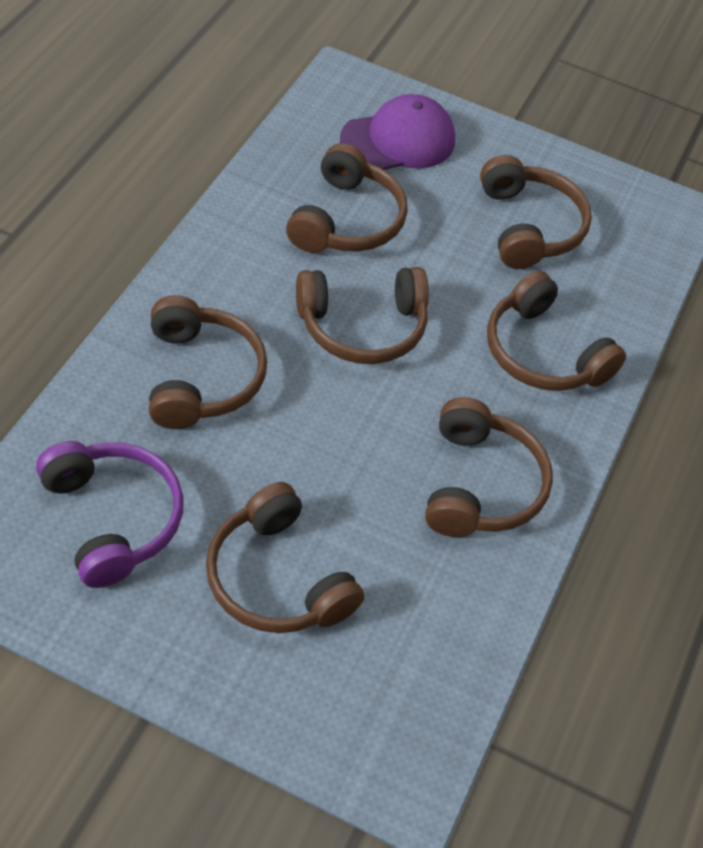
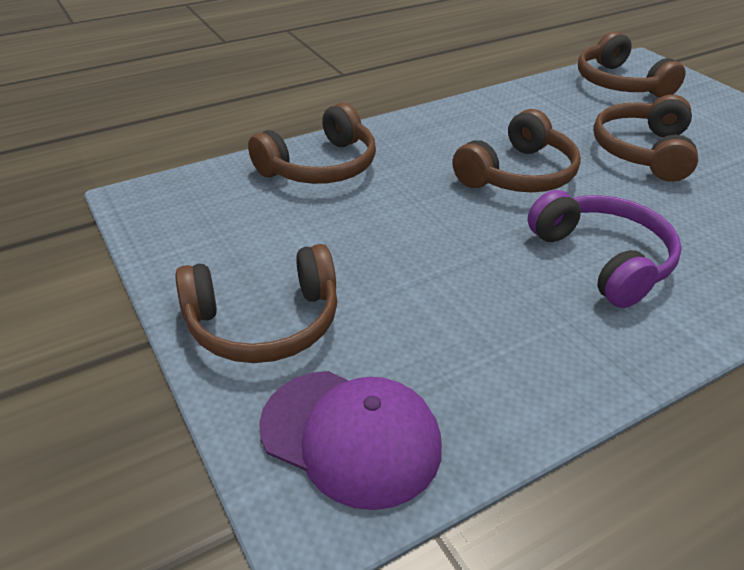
brown headphones: [149,295,267,429] [206,482,364,633] [286,143,408,253] [296,267,429,364] [425,397,553,537] [480,155,592,269] [487,271,626,391] = 7 -> [175,244,337,363] [248,103,376,184] [452,109,581,192] [578,32,685,98] [593,95,698,182] = 5

